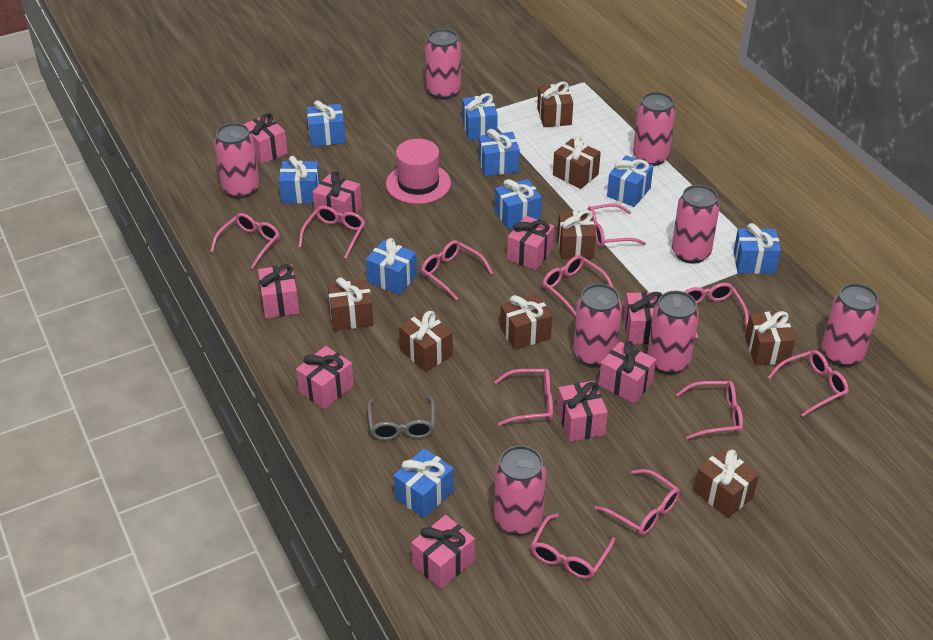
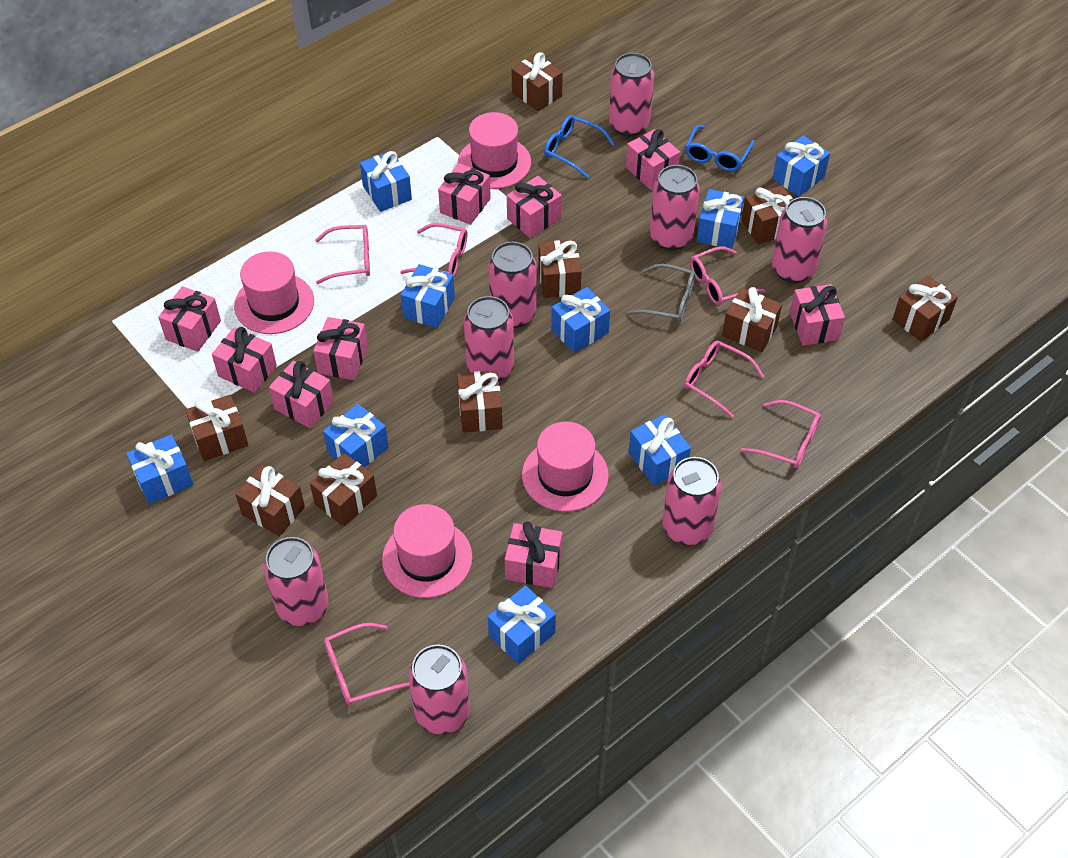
blue glasses: none = 0 -> [544,115,614,178] [686,125,754,172] = 2
brown gift: [328,277,374,331] [399,311,453,372] [500,294,552,350] [537,81,573,127] [553,136,601,189] [557,210,596,260] [693,448,759,518] [745,311,795,366] = 8 -> [185,395,248,461] [235,465,305,537] [310,453,377,526] [457,370,503,433] [512,52,563,111] [538,240,581,298] [722,287,782,352] [741,185,793,245] [892,275,958,342] = 9
pink glasses: [210,213,280,269] [298,206,365,259] [421,240,493,300] [495,369,553,426] [531,514,615,579] [543,255,613,316] [587,204,646,247] [594,469,680,535] [676,381,743,440] [684,283,749,339] [768,350,849,417] = 11 -> [315,225,370,284] [324,623,410,705] [400,223,468,278] [684,341,764,418] [690,246,766,306] [741,400,821,468] = 6
pink hat: [386,139,451,204] = 1 -> [234,251,314,334] [382,504,473,598] [458,112,531,189] [522,422,609,512] = 4

